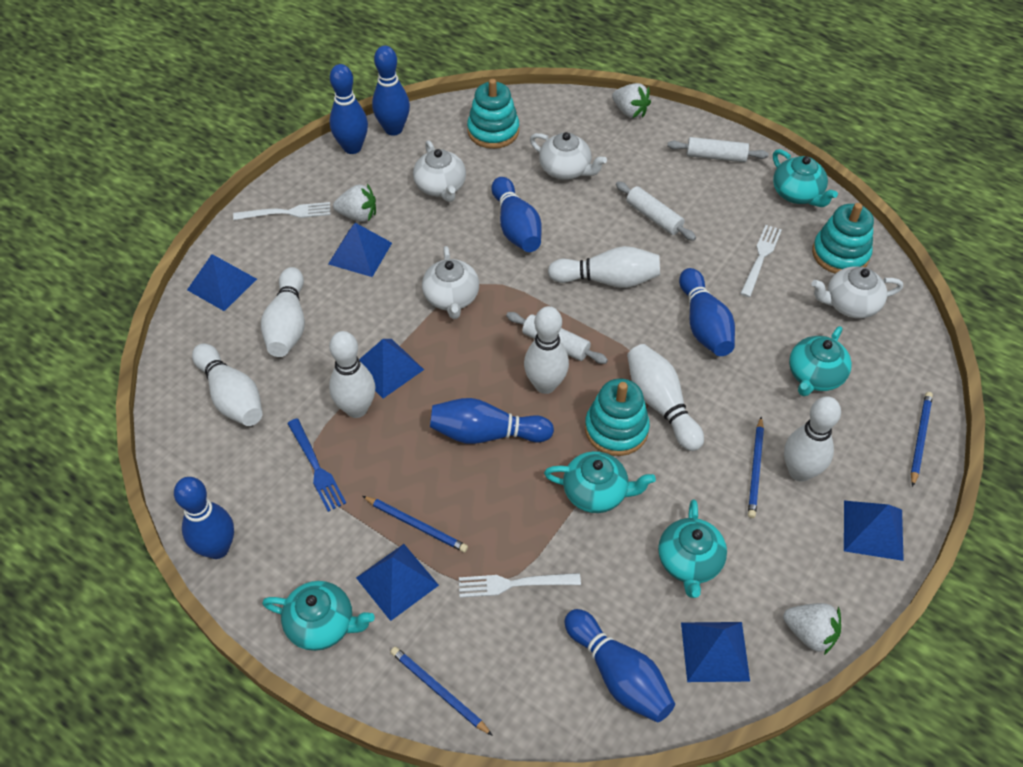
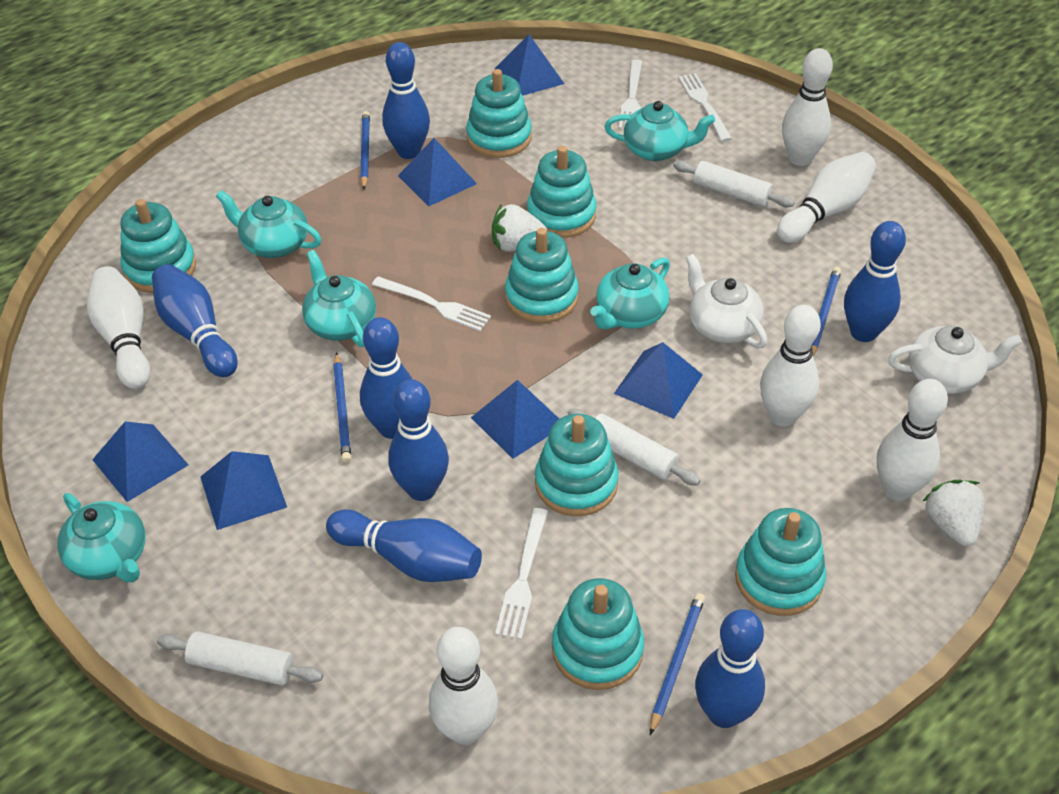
blue fork: [287,419,346,512] = 1 -> none = 0
turquoise stacking toy: [467,79,519,149] [585,378,650,456] [812,203,874,274] = 3 -> [120,199,196,293] [466,69,532,158] [505,228,579,323] [527,146,596,238] [535,414,619,517] [552,578,644,690] [735,508,826,616] = 7
white bowling pin: [192,344,263,426] [261,267,305,357] [329,331,376,418] [524,306,569,394] [548,246,660,288] [627,344,704,451] [784,396,841,482] = 7 -> [87,266,151,389] [429,627,498,745] [760,305,821,427] [777,152,876,243] [782,48,833,166] [876,379,948,501] = 6
white fork: [233,202,331,220] [459,573,581,598] [740,225,782,297] = 3 -> [372,276,491,331] [495,508,548,640] [619,59,642,129] [678,73,732,142] = 4
white strawberry: [333,184,376,222] [612,83,651,118] [783,603,841,655] = 3 -> [492,204,547,252] [922,480,984,547] = 2
white teapot: [413,140,466,202] [422,246,479,319] [530,132,607,180] [812,266,903,318] = 4 -> [686,254,767,348] [888,326,1022,394] = 2

